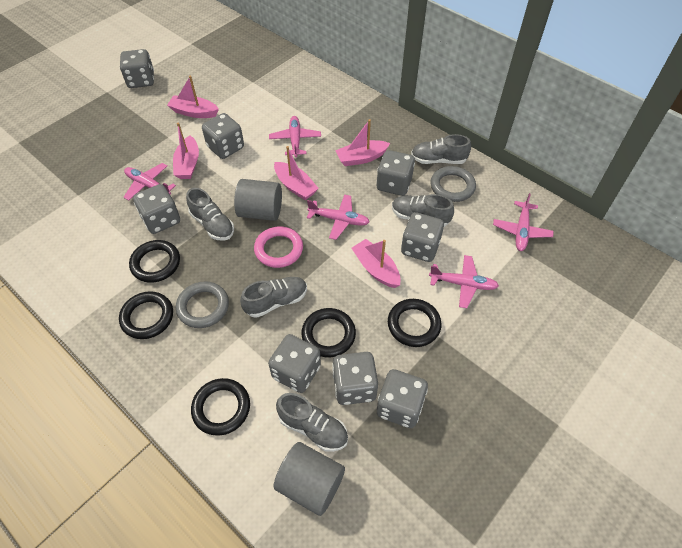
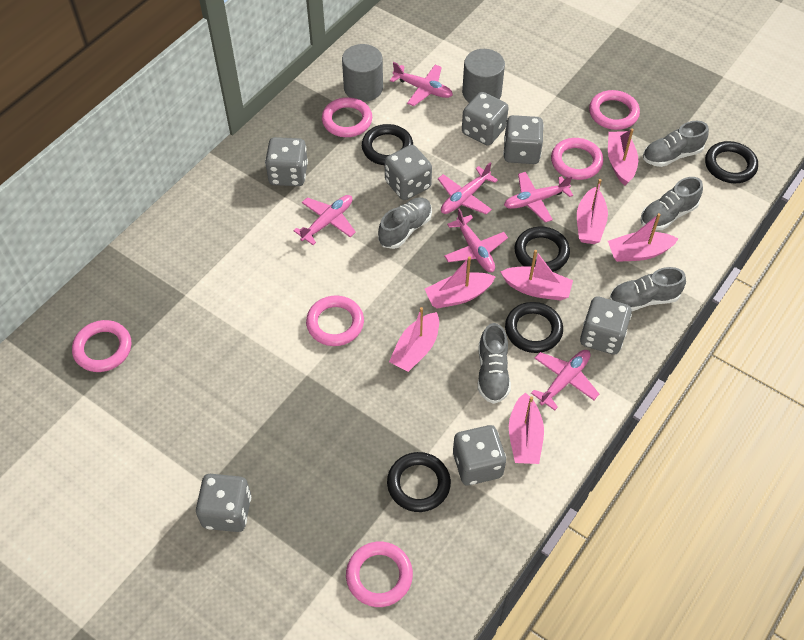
grey dice: [120,49,154,88] [133,184,180,234] [202,113,244,159] [268,334,321,393] [332,352,378,405] [376,150,415,196] [377,369,428,428] [401,212,444,262] = 8 -> [196,474,251,532] [265,137,308,186] [384,145,432,200] [453,425,506,485] [462,92,509,146] [503,115,544,164] [580,296,632,355] = 7
grey ring: [176,281,229,328] [430,166,476,202] = 2 -> none = 0
pink boat: [167,76,219,118] [173,123,199,179] [274,146,319,200] [335,119,390,166] [352,239,401,288] = 5 -> [389,307,439,372] [425,256,496,309] [500,250,573,301] [509,392,544,464] [577,179,608,244] [608,129,638,185] [608,213,678,262] = 7
pink plane: [124,163,176,200] [269,116,321,157] [307,194,370,240] [429,255,499,308] [493,193,554,251] = 5 -> [294,195,356,245] [390,62,453,106] [438,162,498,215] [444,208,508,272] [504,172,573,222] [531,350,599,411] = 6
pink ring: [254,226,303,268] = 1 -> [72,320,131,372] [306,296,364,346] [322,97,372,137] [346,542,413,607] [551,138,603,180] [589,90,640,130] = 6

